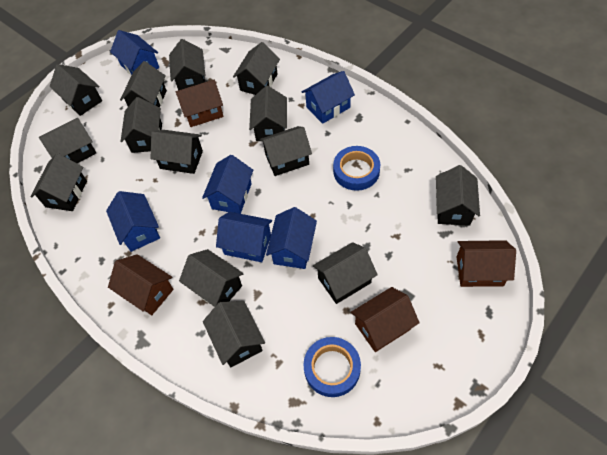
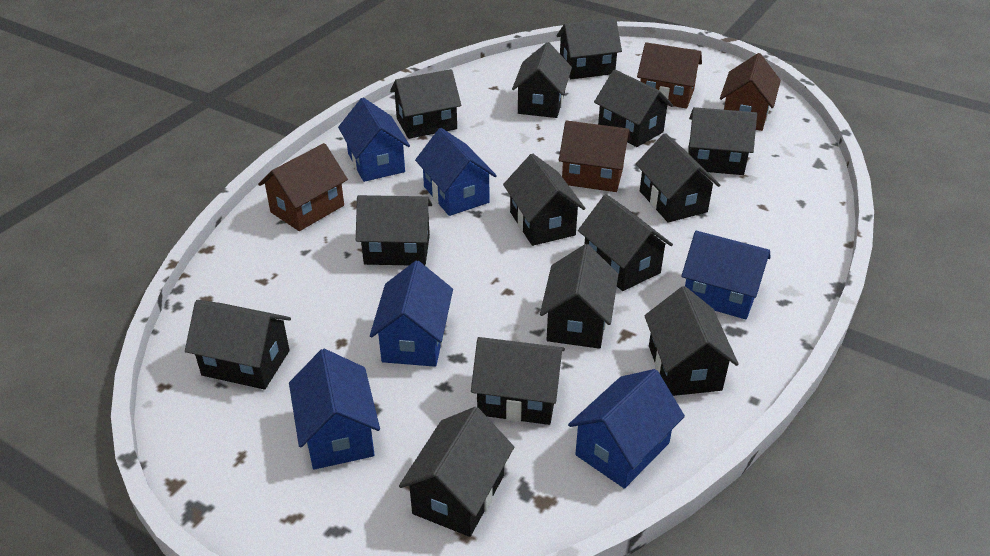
blue tape: [303,337,361,397] [333,146,381,191] = 2 -> none = 0

